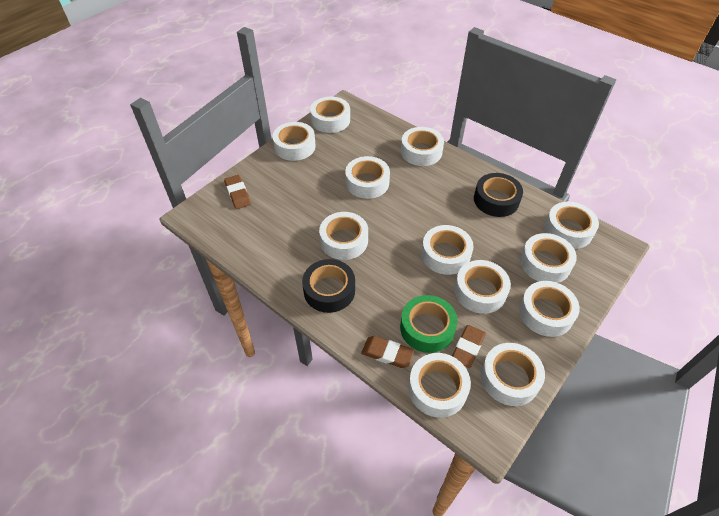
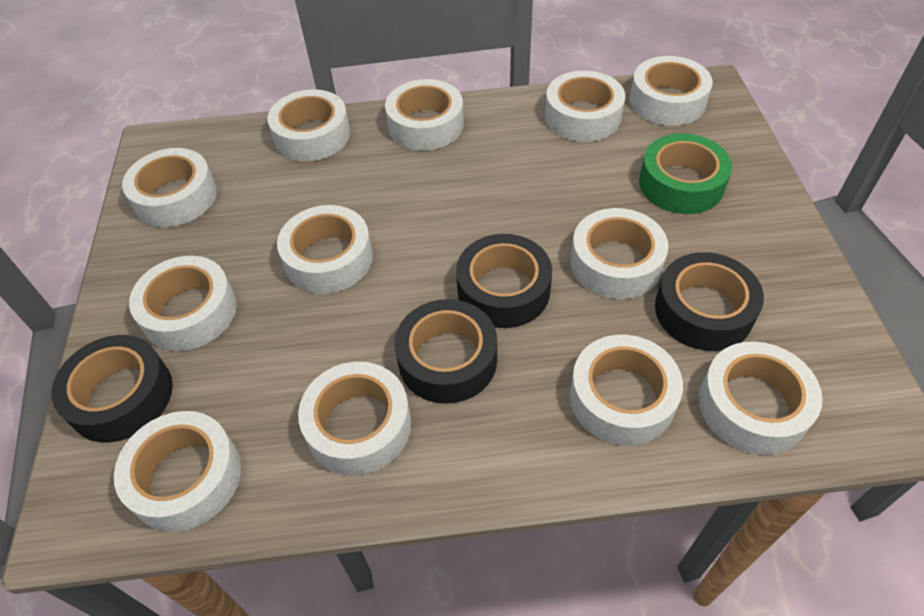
black tape: [302,259,355,313] [474,173,523,217] = 2 -> [51,335,173,443] [395,299,497,404] [456,234,552,328] [655,252,764,351] = 4
brown eraser: [224,175,251,209] [361,336,414,368] [452,325,486,368] = 3 -> none = 0

